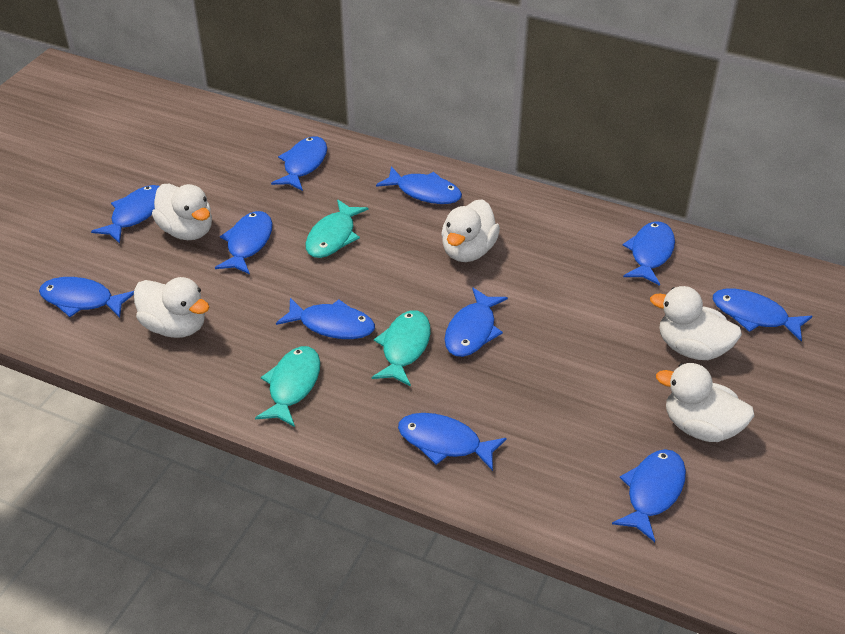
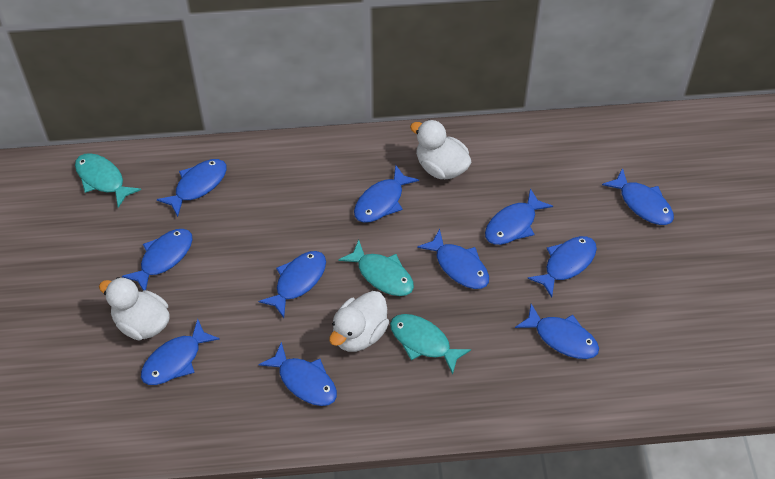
white duck: [134,277,209,338] [152,184,212,240] [441,199,500,262] [650,286,742,360] [656,363,754,442] = 5 -> [99,277,170,340] [329,291,389,352] [410,120,471,179] = 3

